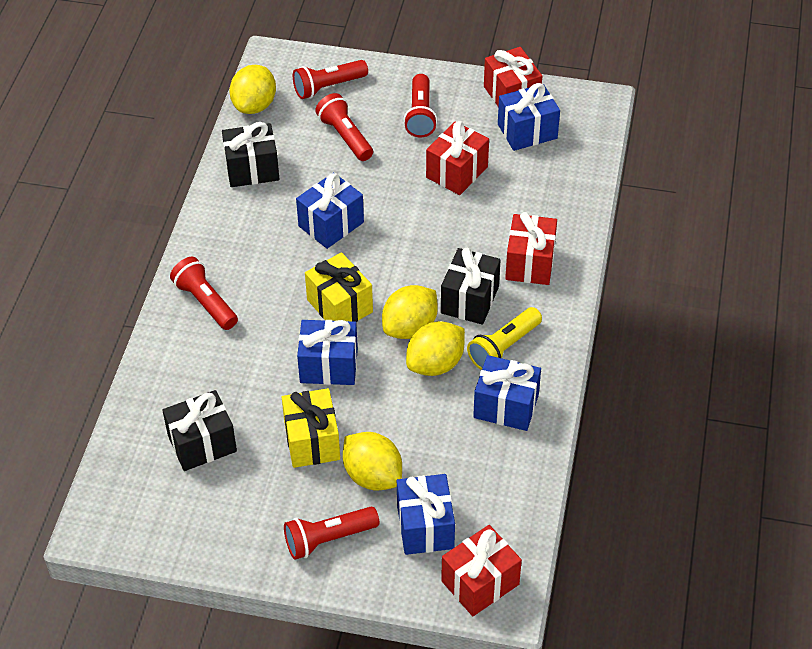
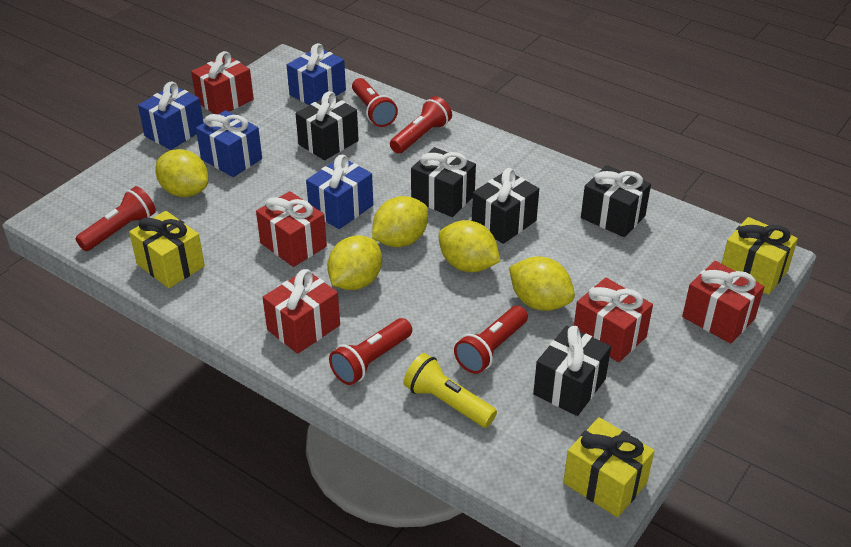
black gift: [162,390,237,471] [222,122,279,187] [441,248,501,325] = 3 -> [295,91,359,160] [411,147,476,217] [472,168,539,244] [533,326,611,416] [581,165,651,237] = 5
blue gift: [296,173,364,249] [297,320,358,385] [397,474,455,555] [473,355,541,431] [498,83,560,151] = 5 -> [138,82,204,150] [196,110,262,177] [287,43,346,105] [306,155,373,229] = 4
red gift: [426,121,489,195] [441,525,522,616] [484,47,542,107] [505,212,557,285] = 4 -> [191,51,254,114] [256,191,327,267] [263,269,340,354] [574,278,653,362] [682,261,764,344] = 5
yellow gift: [282,388,340,468] [305,252,373,322] = 2 -> [129,211,205,288] [563,417,655,517] [722,217,798,295] = 3
yellow lemon: [229,65,276,114] [343,432,402,491] [382,285,438,339] [406,321,465,376] = 4 -> [155,149,208,197] [327,236,382,290] [372,196,428,247] [438,220,501,272] [509,256,575,311] = 5

